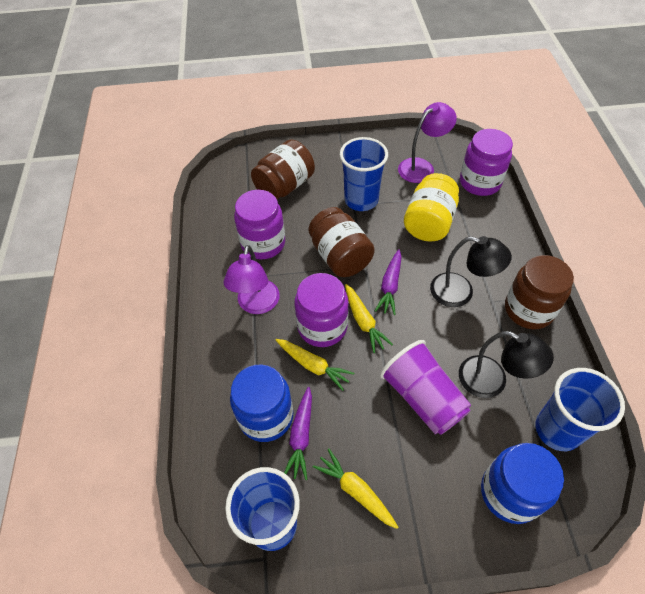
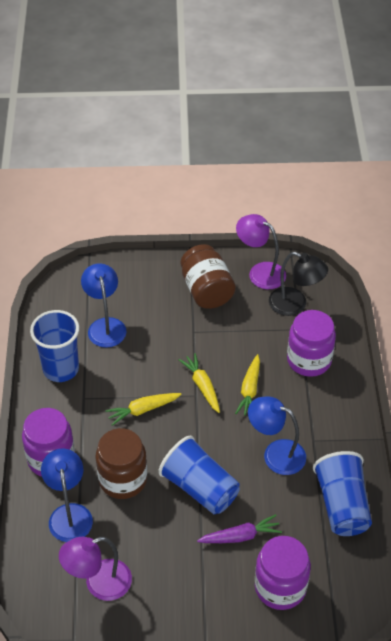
black lamp: [430,236,512,307] [459,331,554,398] = 2 -> [269,252,328,316] = 1
blue jar: [230,364,293,442] [481,443,564,524] = 2 -> none = 0
blue lamp: none = 0 -> [41,448,93,542] [81,263,126,348] [248,396,306,475] = 3
brown jar: [251,140,315,200] [309,207,375,277] [505,255,574,329] = 3 -> [96,428,147,499] [181,244,236,309] = 2
purple carrot: [284,387,312,480] [375,249,402,315] = 2 -> [197,514,282,543] = 1
purple cup: [380,340,471,435] = 1 -> none = 0
yellow jar: [404,173,459,241] = 1 -> none = 0

